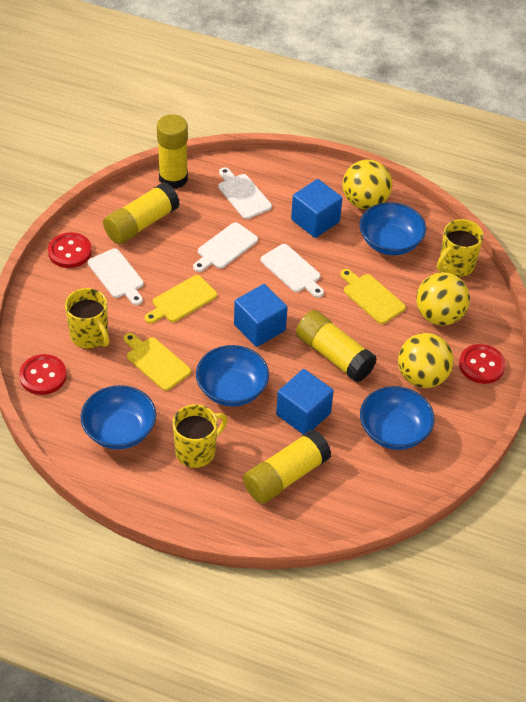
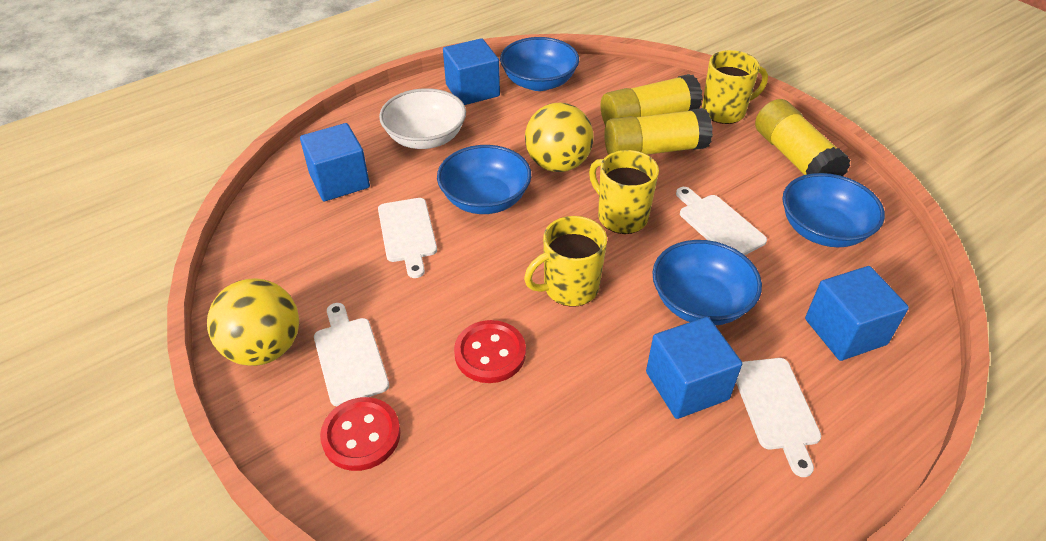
blue cube: [234,284,287,347] [276,369,334,435] [291,179,342,238] = 3 -> [300,123,370,201] [443,38,500,105] [646,317,742,419] [805,266,909,361] = 4
red button: [19,354,67,395] [48,232,92,268] [459,344,506,384] = 3 -> [320,397,401,471] [454,320,526,383] = 2
white bowl: none = 0 -> [379,88,466,149] = 1
yellow ball: [343,159,392,209] [398,333,454,388] [416,272,470,326] = 3 -> [207,278,299,366] [525,103,594,172] = 2
yellow cutting board: [124,333,191,391] [145,275,217,324] [340,269,406,324] = 3 -> none = 0
yellow glue stick: [103,182,180,244] [157,114,188,189] [243,430,332,504] [296,310,377,382] = 4 -> [601,74,703,125] [604,108,713,155] [755,99,851,176] = 3

